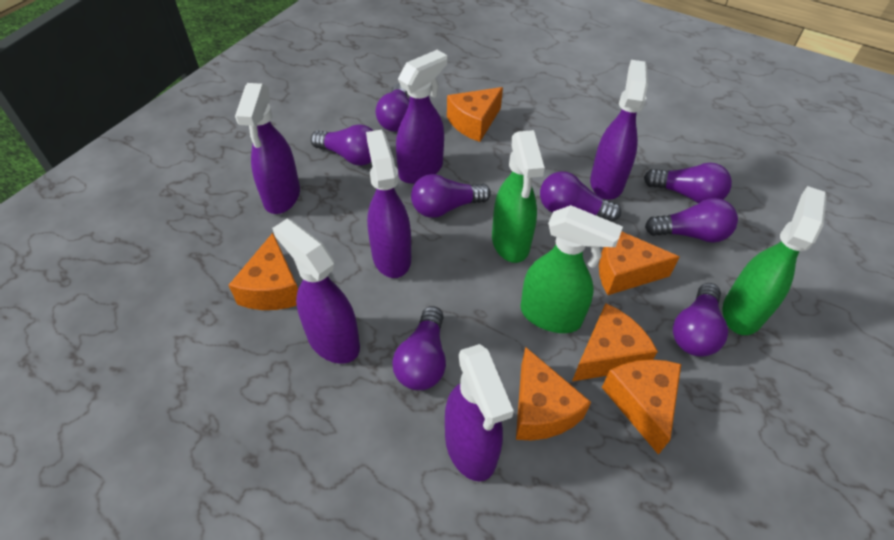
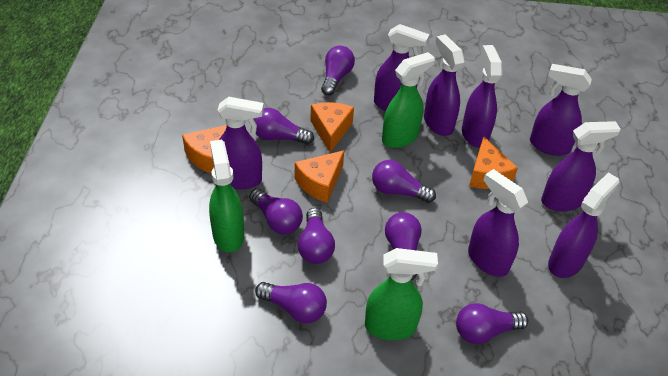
orange cheese: [228,233,298,310] [447,87,503,142] [516,347,591,440] [572,303,658,381] [599,231,680,295] [602,359,681,455] = 6 -> [182,125,227,174] [295,150,344,203] [310,102,354,152] [469,136,518,189] = 4
purple spray bottle: [235,83,300,214] [272,219,360,364] [366,130,411,278] [396,50,447,184] [445,344,514,481] [590,60,648,200] = 6 -> [217,97,264,189] [374,24,429,111] [424,34,465,136] [462,45,502,148] [468,169,528,277] [530,64,592,156] [541,121,621,212] [548,172,619,278] = 8

